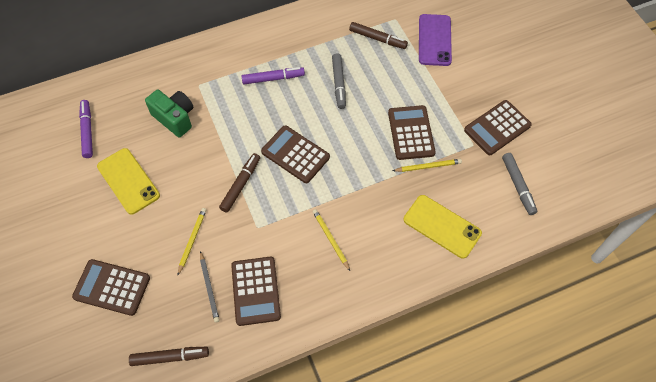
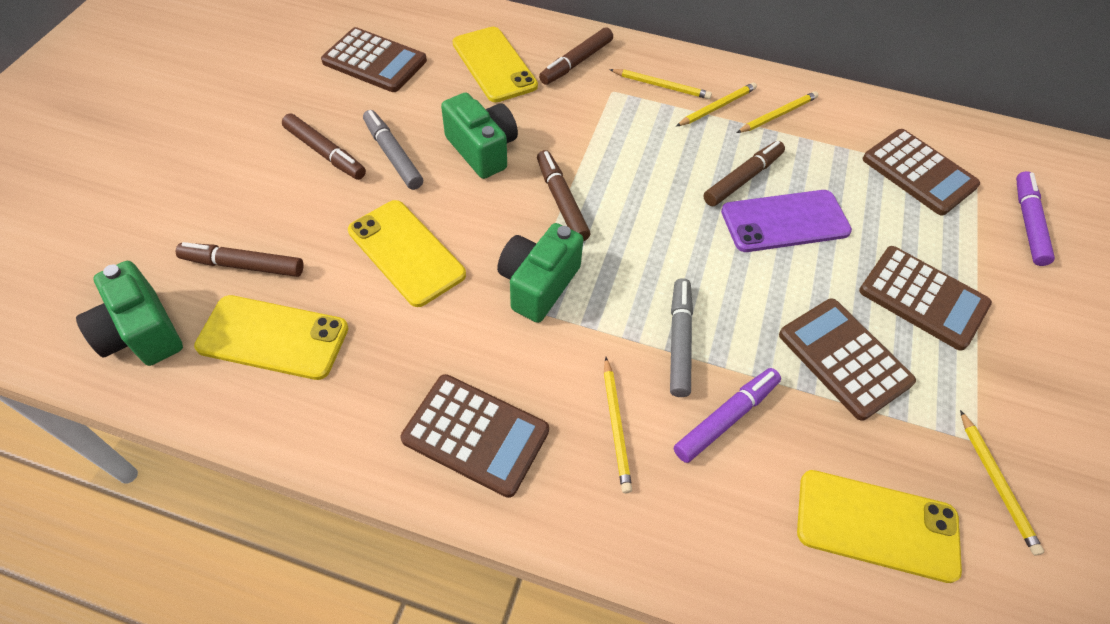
brown marker: [129,347,209,366] [219,153,260,212] [349,22,408,49] = 3 -> [176,242,303,277] [282,114,366,180] [537,150,590,241] [539,27,613,85] [704,141,785,206] = 5
green camera: [145,90,193,137] = 1 -> [76,261,183,366] [441,93,518,179] [497,223,584,323] = 3
grey pencil: [200,251,220,323] = 1 -> none = 0
yellow pencil: [178,208,206,275] [312,209,350,271] [393,159,462,172] = 3 -> [604,357,632,493] [609,69,712,99] [676,82,757,126] [737,91,818,133] [960,410,1044,556] = 5
yellow phone: [97,148,160,215] [404,195,482,259] = 2 -> [194,295,348,380] [348,200,466,307] [453,27,538,102] [797,470,962,583] = 4

